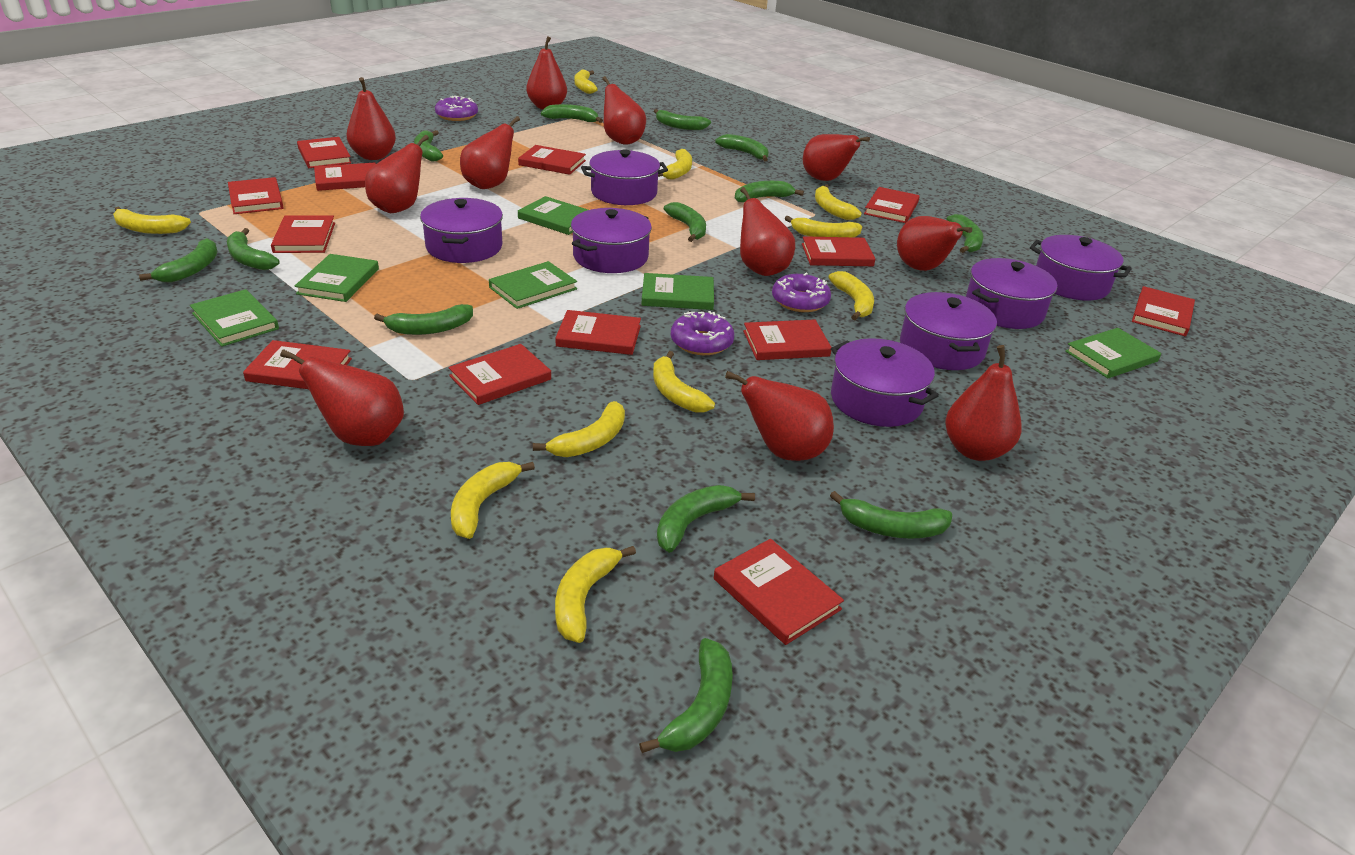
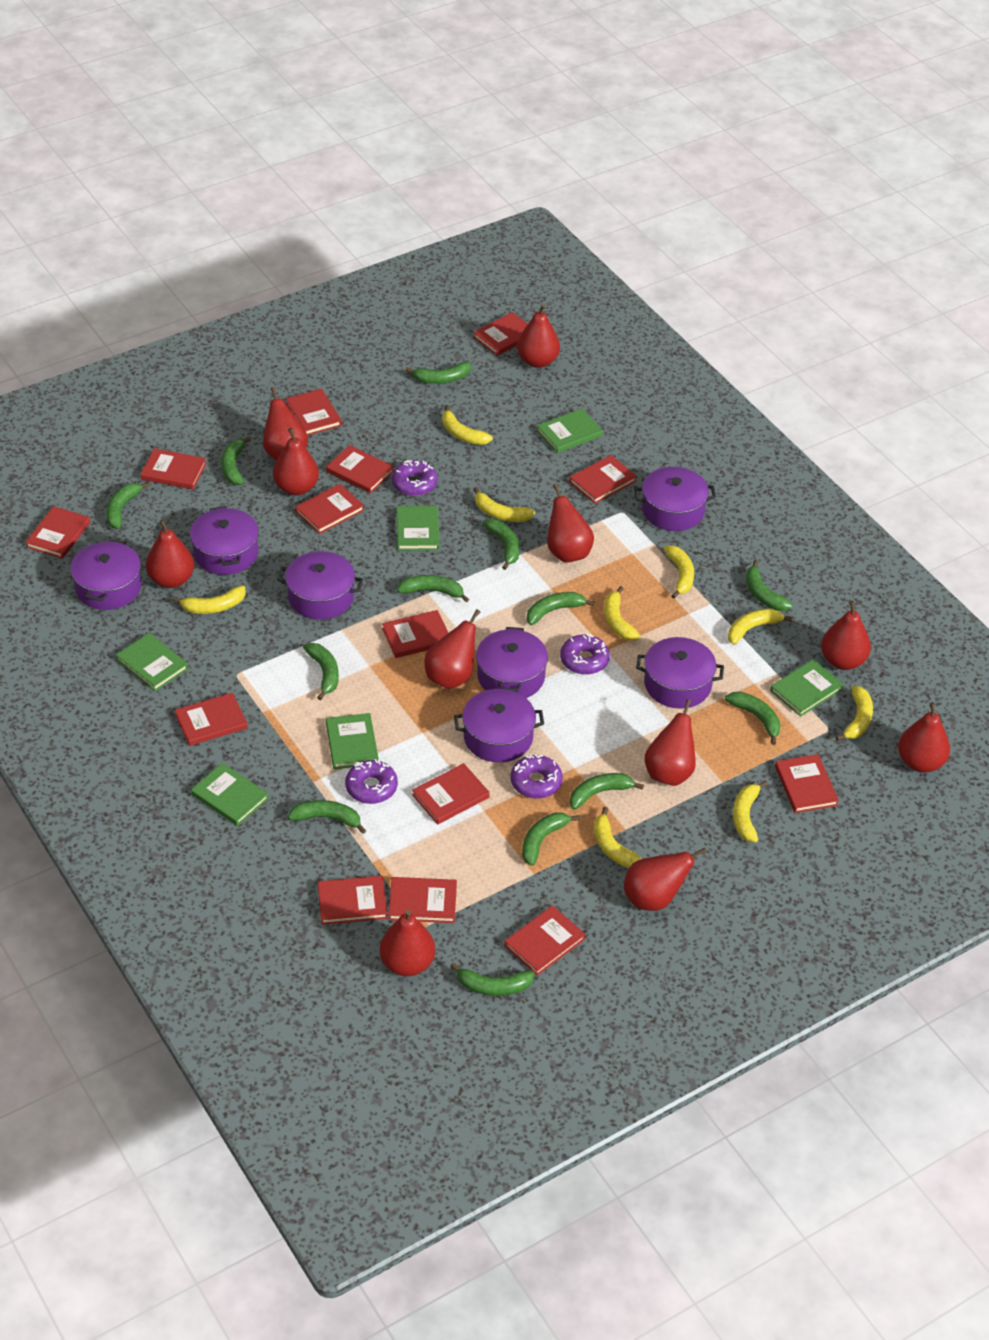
purple donut: [435,96,478,121] [671,311,734,355] [772,273,831,312] = 3 -> [345,759,398,804] [392,460,438,496] [511,755,563,799] [560,633,610,675] = 4
red book: [228,177,284,214] [243,340,352,389] [271,215,335,253] [297,137,351,168] [314,162,376,191] [449,344,551,405] [518,145,586,175] [556,310,641,355] [714,539,844,645] [743,320,832,360] [802,236,876,266] [864,187,920,223] [1132,286,1195,336] = 13 -> [25,506,90,559] [140,448,206,489] [175,693,248,746] [286,389,342,436] [295,484,364,534] [318,876,388,925] [326,445,394,493] [382,610,448,658] [389,877,457,923] [412,763,490,825] [473,312,528,356] [504,905,586,976] [569,455,637,504] [775,754,839,813] = 14
yellow banana: [113,207,191,234] [451,462,535,539] [533,401,625,457] [555,546,636,643] [574,69,598,94] [653,351,715,412] [658,149,692,180] [785,216,862,237] [815,184,862,220] [828,271,874,320] = 10 -> [173,585,246,614] [442,405,493,445] [474,487,535,522] [594,807,642,868] [604,586,641,641] [663,545,694,598] [728,609,793,645] [733,781,767,843] [836,686,873,741] = 9

